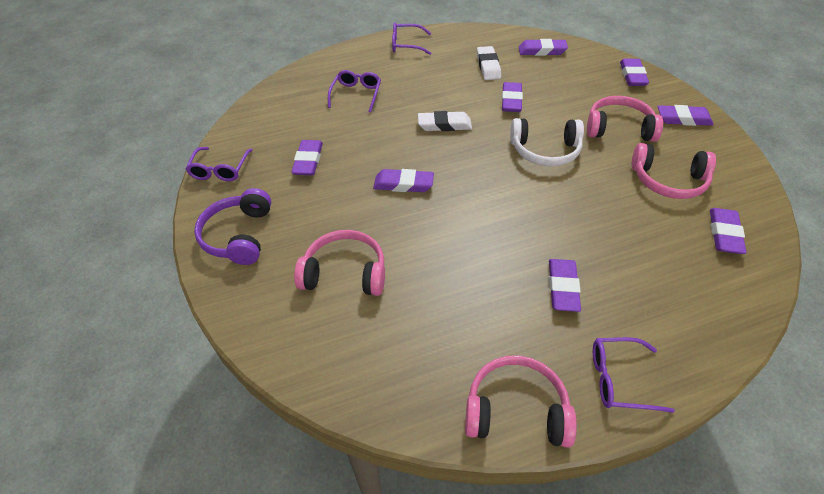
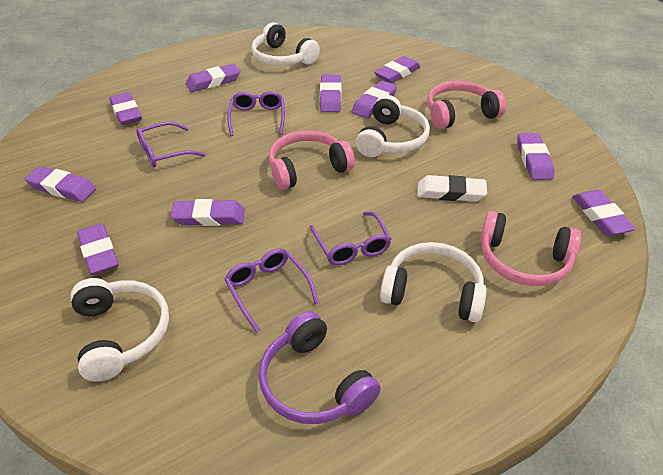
pink headphones: [294,230,385,296] [465,355,577,448] [587,96,663,142] [632,143,716,199] = 4 -> [269,130,355,190] [427,81,506,129] [480,211,581,286] = 3
purple eraser: [291,140,323,175] [373,169,434,192] [502,82,523,112] [519,39,568,56] [549,259,581,312] [620,59,649,86] [658,105,714,126] [710,208,747,254] = 8 -> [25,166,96,202] [77,224,119,275] [109,92,142,125] [171,199,245,226] [185,64,240,92] [320,75,341,112] [352,81,397,119] [374,56,420,83] [517,133,554,180] [572,190,636,236] = 10
white eraser: [418,111,472,131] [477,46,501,80] = 2 -> [417,175,487,202] = 1
white headphones: [510,118,584,166] = 1 -> [71,278,169,382] [252,22,320,66] [356,95,430,157] [380,242,487,322] = 4

